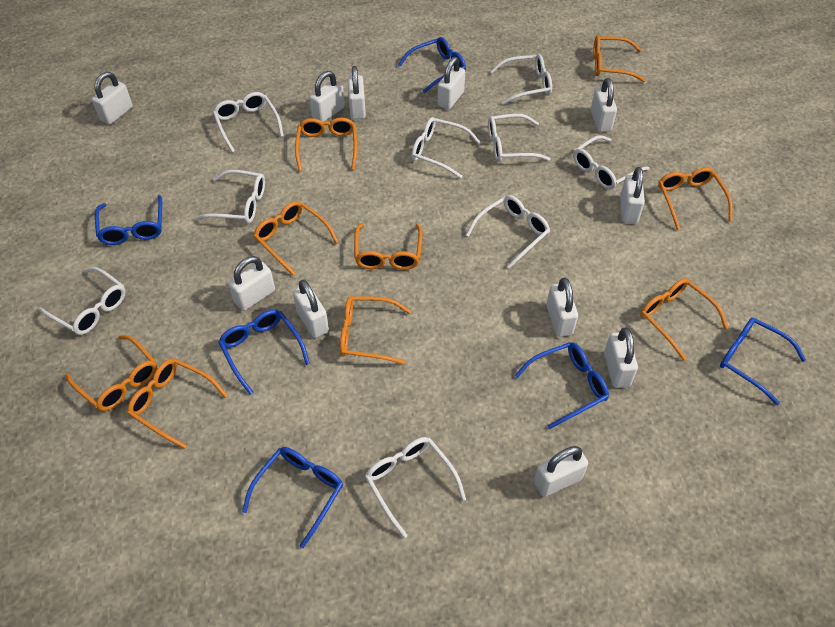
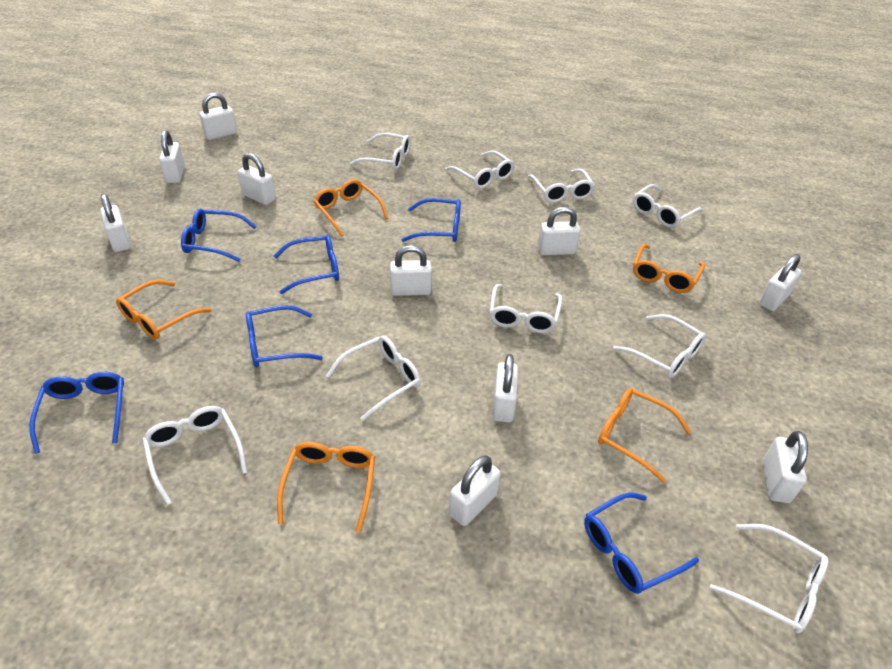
orange glasses: [66,335,157,411] [127,358,228,449] [253,201,339,275] [295,118,357,172] [340,296,411,365] [354,223,422,270] [593,35,646,82] [640,278,729,361] [658,167,732,230] = 9 -> [116,280,212,340] [277,442,375,533] [313,179,388,237] [598,388,691,483] [633,244,705,293] = 5
white padlock: [92,72,133,125] [228,256,275,311] [293,280,329,338] [309,71,345,122] [347,66,366,119] [437,57,465,110] [534,446,588,497] [546,278,578,337] [591,78,617,132] [604,328,638,388] [620,167,645,223] = 11 -> [100,194,131,252] [159,130,185,183] [199,93,237,140] [238,153,276,205] [390,245,432,296] [449,455,501,526] [492,354,518,422] [538,207,580,255] [759,254,802,311] [763,431,808,503] = 10

